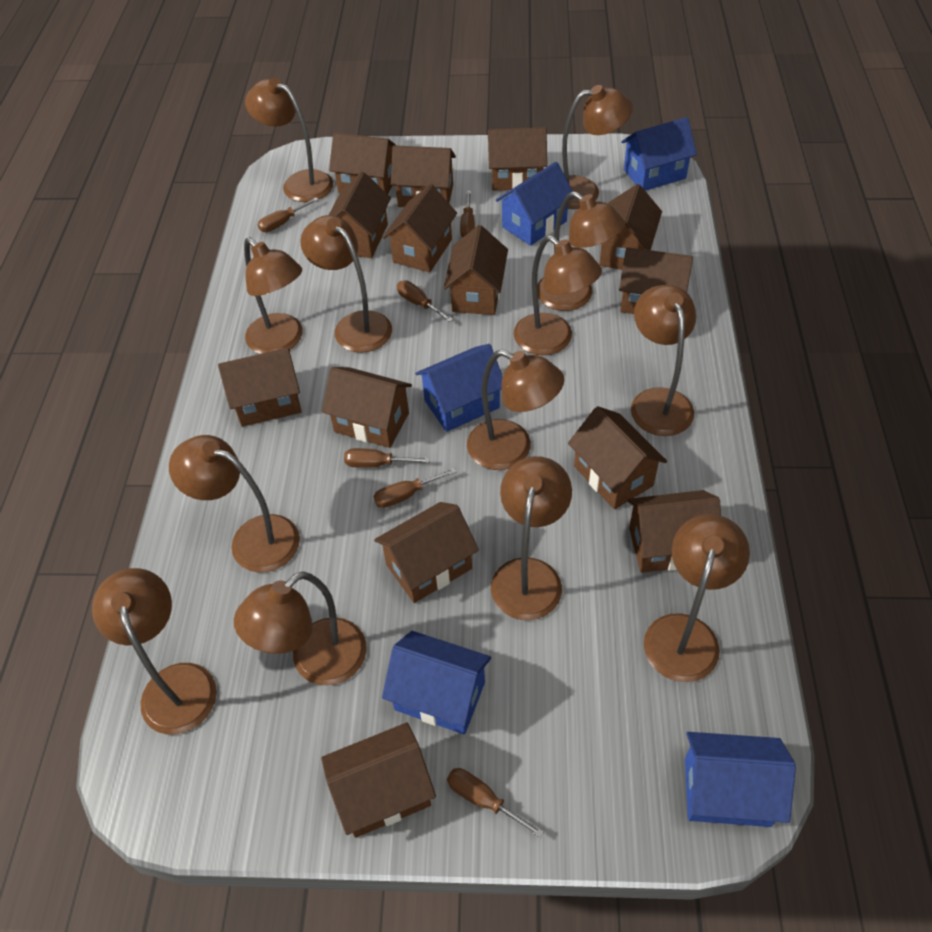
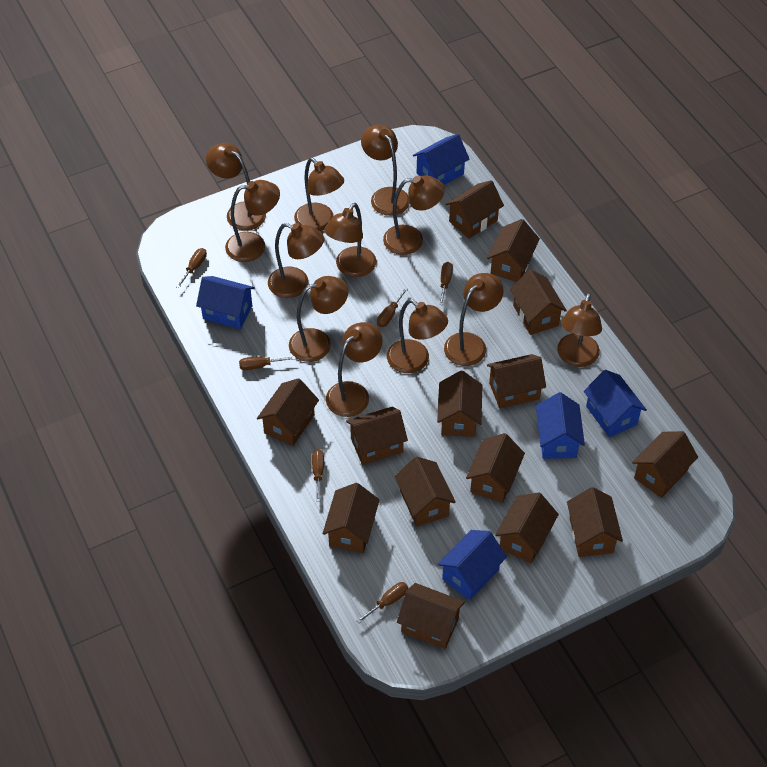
brown lamp: [92,568,217,734] [169,435,300,572] [234,571,367,686] [244,237,303,354] [245,78,333,202] [300,215,392,353] [467,349,565,470] [491,456,572,620] [514,235,602,355] [537,191,625,311] [562,85,633,209] [631,285,696,436] [644,514,750,682] = 13 -> [206,143,266,231] [225,180,280,262] [268,223,324,298] [289,276,348,362] [294,158,344,231] [324,203,377,277] [326,322,383,417] [361,125,410,216] [383,175,445,255] [387,299,448,373] [444,273,504,366] [557,293,602,367] = 12

